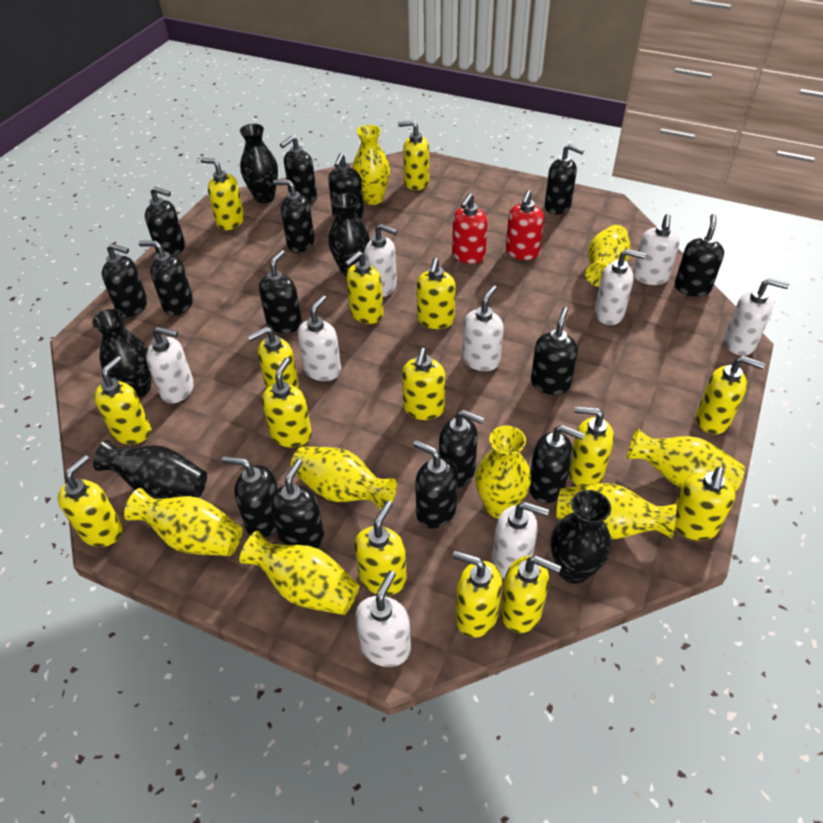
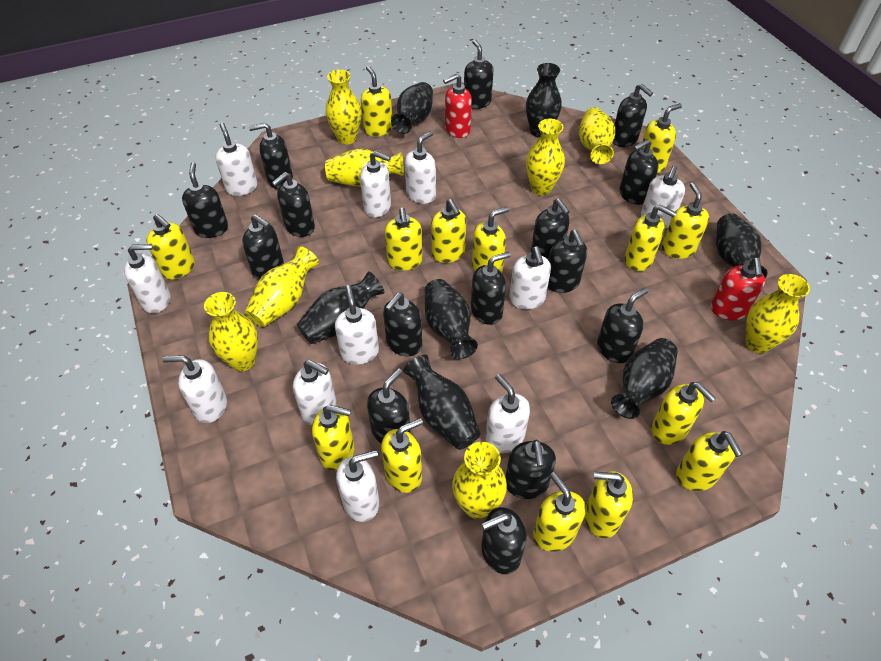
black vase: [92,309,151,397] [93,440,207,499] [240,124,278,203] [328,193,370,276] [551,490,611,584] = 5 -> [297,271,384,344] [391,82,433,134] [403,355,481,450] [425,279,478,359] [526,63,562,138] [611,338,678,419] [716,213,768,278] = 7
white soap dispenser: [146,327,194,403] [297,295,341,381] [355,570,411,667] [364,224,398,297] [462,285,504,371] [492,502,549,579] [595,249,646,325] [633,214,680,285] [724,278,789,356] = 9 -> [124,244,171,313] [162,355,227,423] [215,122,257,196] [293,360,337,425] [335,285,379,364] [336,450,380,522] [360,151,391,218] [405,131,436,204] [485,374,530,453] [509,246,551,309] [640,165,685,228] = 11
yellow soap dispenser: [58,455,123,547] [94,356,151,444] [200,158,244,230] [247,326,300,389] [262,358,312,447] [345,251,383,324] [355,501,407,596] [398,120,429,190] [402,348,445,420] [417,258,455,329] [452,551,502,638] [500,556,561,633] [569,406,614,486] [674,467,735,541] [696,356,765,434] = 15 -> [147,214,195,279] [312,405,354,471] [361,66,392,136] [381,418,423,493] [385,207,422,271] [431,199,466,263] [472,206,509,273] [533,472,586,552] [585,471,633,538] [625,205,677,271] [642,103,682,173] [651,382,716,445] [662,182,709,259] [676,431,743,491] = 14

